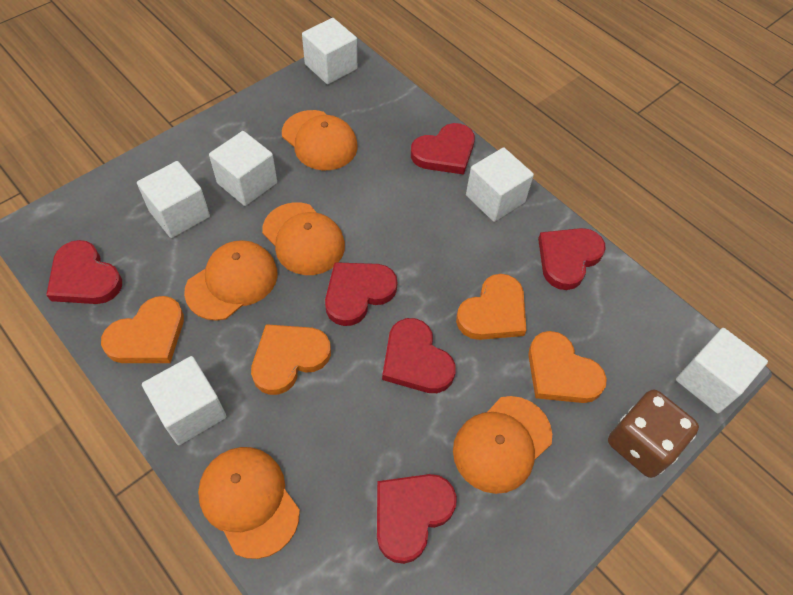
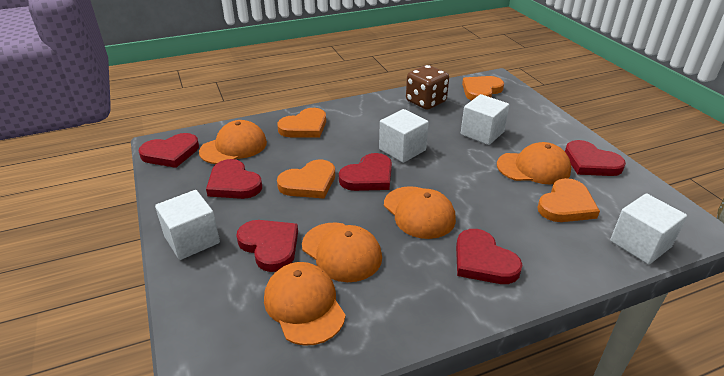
white cube: [137,161,210,238] [142,356,226,445] [209,131,277,206] [302,18,357,84] [466,147,534,222] [676,328,768,413] = 6 -> [155,190,220,260] [379,109,429,163] [461,94,509,145] [610,193,687,264] = 4

